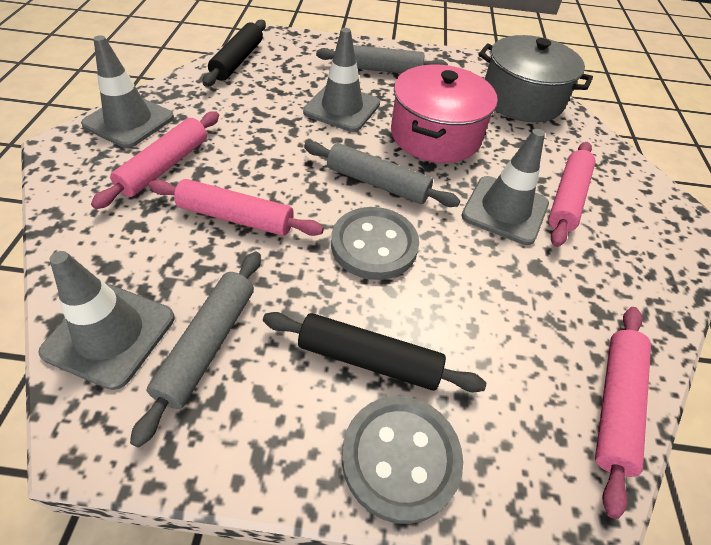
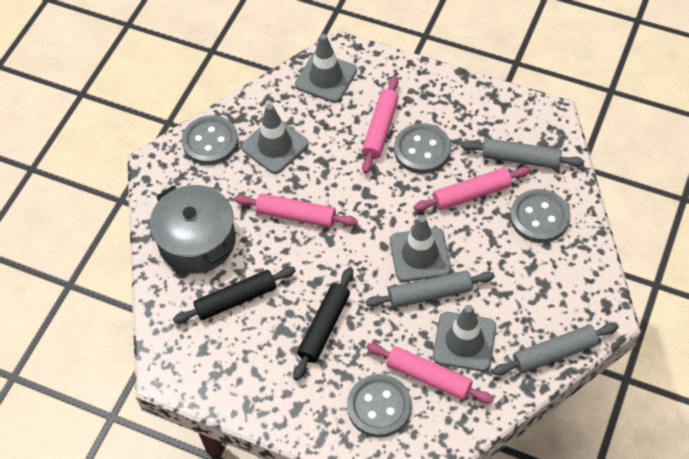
grey button: [331,207,419,280] [342,396,463,524] = 2 -> [182,115,238,165] [347,374,412,438] [394,123,451,174] [510,189,570,243] = 4
pink pot: [391,64,498,163] = 1 -> none = 0

